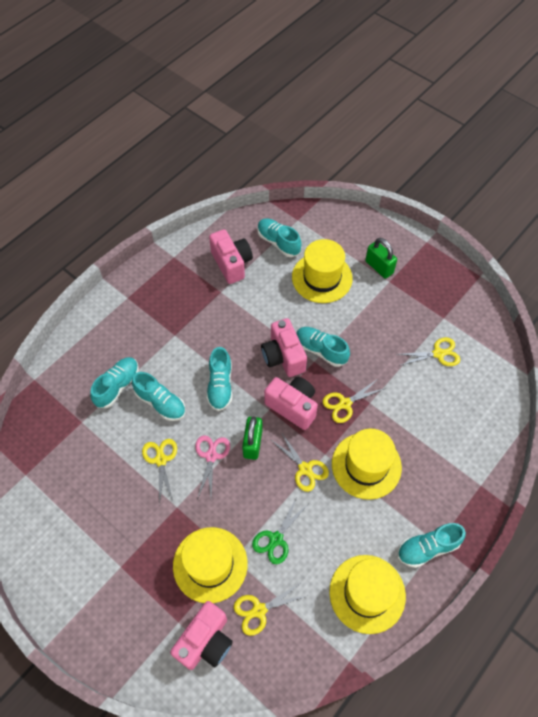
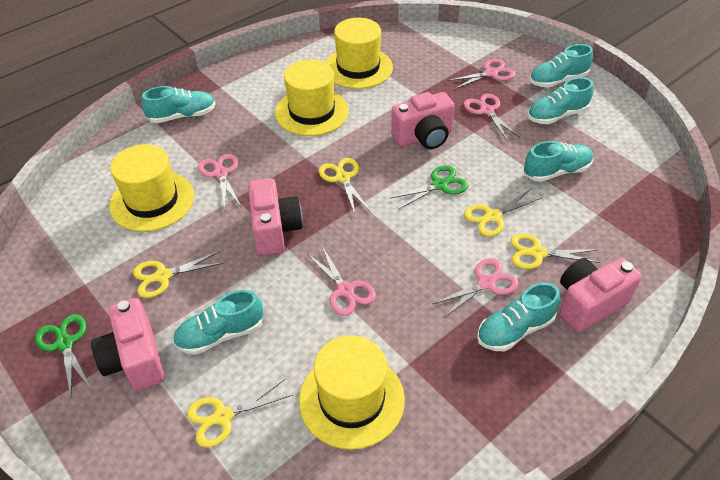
green padlock: [242,416,263,460] [365,238,397,279] = 2 -> none = 0
green scissors: [252,497,307,564] = 1 -> [35,314,92,396] [389,165,468,209] = 2
pink scissors: [195,435,230,499] = 1 -> [198,154,241,207] [308,246,376,316] [433,258,519,317] [447,59,515,89] [464,94,520,140] = 5

